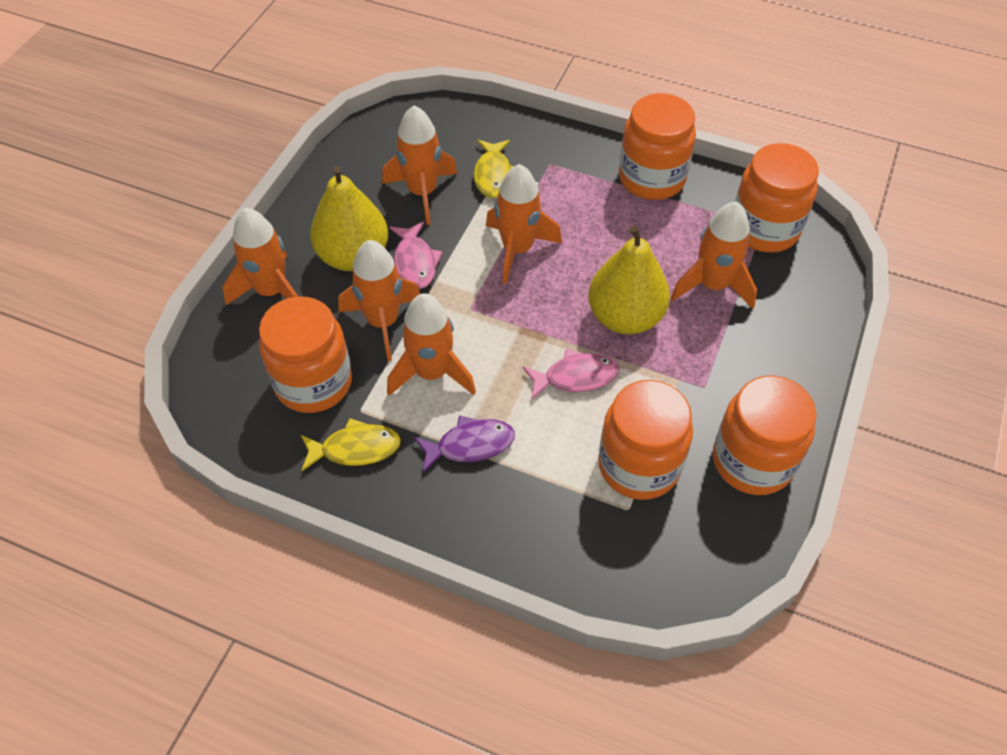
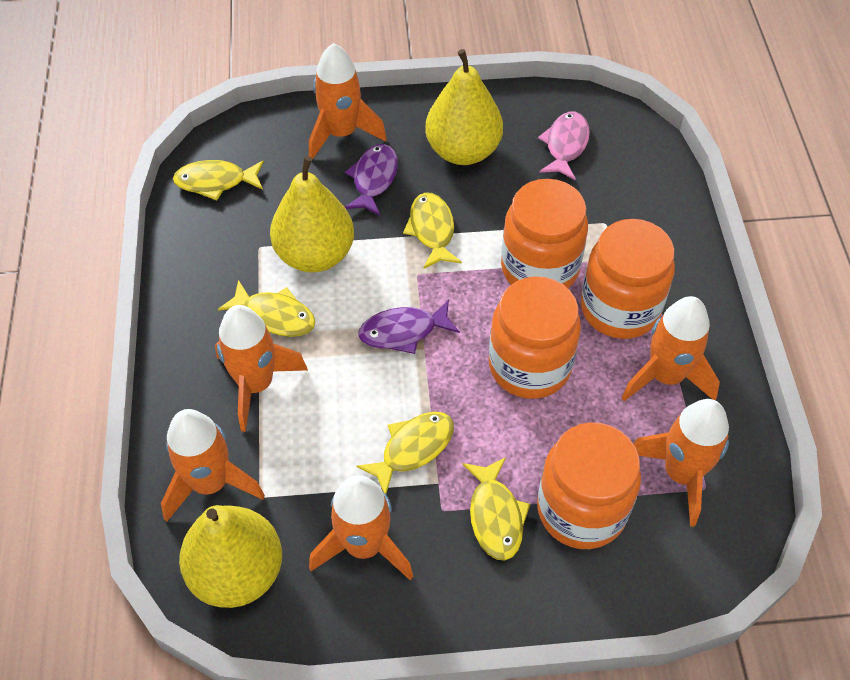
orange jar: [259,296,352,413] [598,380,693,500] [619,93,696,200] [713,375,817,495] [735,143,819,253] = 5 -> [489,276,581,399] [501,179,588,288] [537,422,641,549] [581,219,675,339] = 4
pink fish: [390,221,442,289] [523,349,620,400] = 2 -> [538,112,590,180] = 1
purple fish: [414,416,515,473] = 1 -> [345,144,398,215] [358,300,460,354] = 2
yellow fish: [301,418,401,471] [474,140,514,198] = 2 -> [173,160,264,200] [218,280,315,337] [356,412,454,494] [403,192,462,269] [463,457,530,561] = 5
yellow pear: [310,166,388,271] [588,226,670,334] = 2 -> [179,505,282,608] [270,156,354,272] [425,49,503,165] = 3

